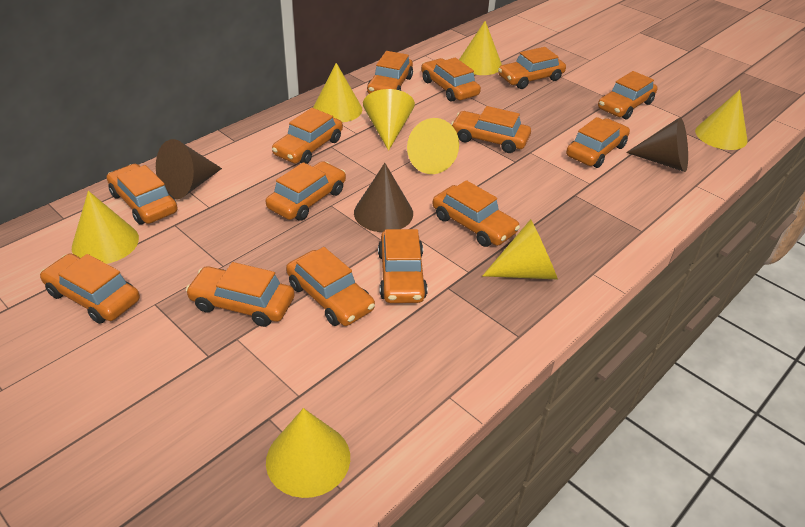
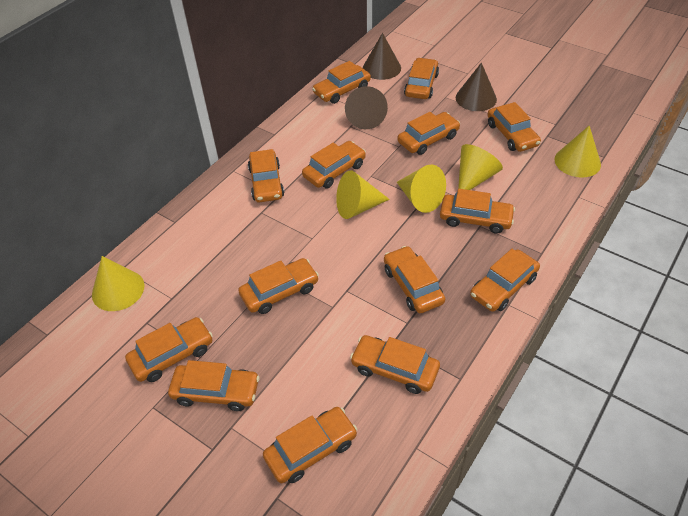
yellow cone: [72,191,139,264] [266,408,350,498] [313,63,362,122] [363,89,415,151] [407,118,459,174] [459,21,502,75] [482,219,558,280] [695,90,748,150] = 8 -> [92,256,144,311] [336,170,390,219] [397,165,446,213] [458,144,503,190] [555,126,601,178] = 5

